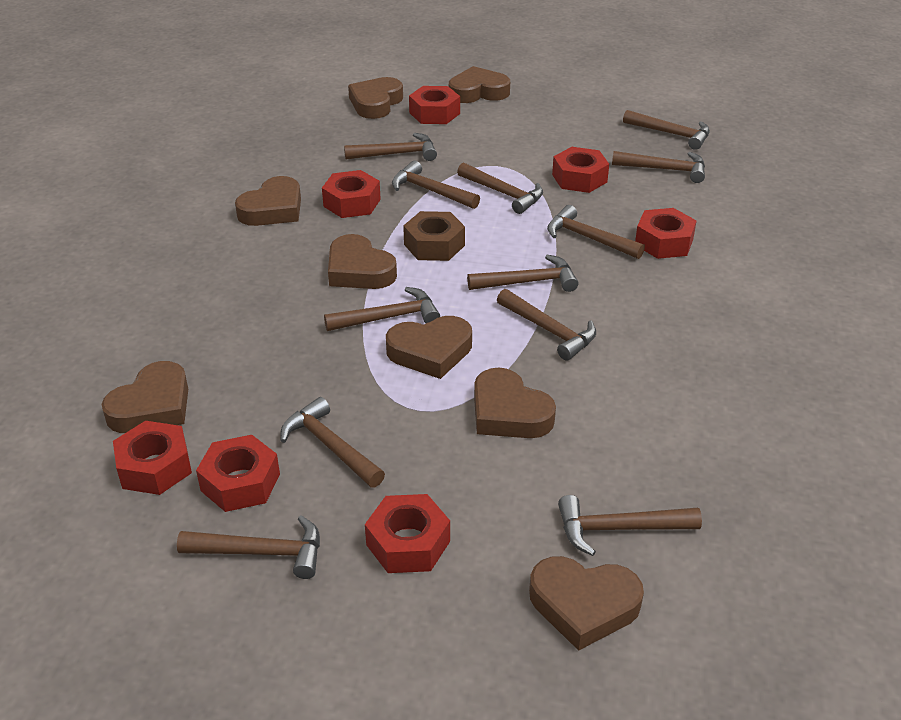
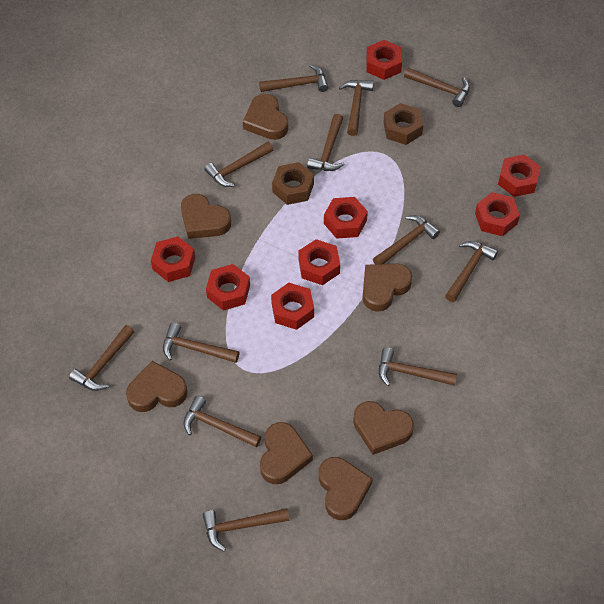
brown heart: [101,361,188,433] [235,176,301,226] [328,234,397,289] [348,77,403,119] [386,316,472,379] [449,66,510,103] [474,368,556,438] [529,556,644,651] = 8 -> [126,361,187,412] [181,194,231,239] [243,94,288,140] [260,422,313,484] [319,457,373,520] [353,401,414,455] [363,264,412,312] = 7
brown nut: [403,211,465,261] = 1 -> [272,162,314,205] [383,103,423,145] = 2
red nut: [113,421,192,495] [196,435,280,512] [322,170,381,218] [365,494,450,573] [409,86,460,124] [552,147,609,193] [635,208,697,259] = 7 -> [151,237,195,282] [206,264,250,311] [271,283,314,330] [298,239,340,285] [324,197,368,239] [366,40,402,80] [475,192,520,236] [498,154,541,197] = 8

